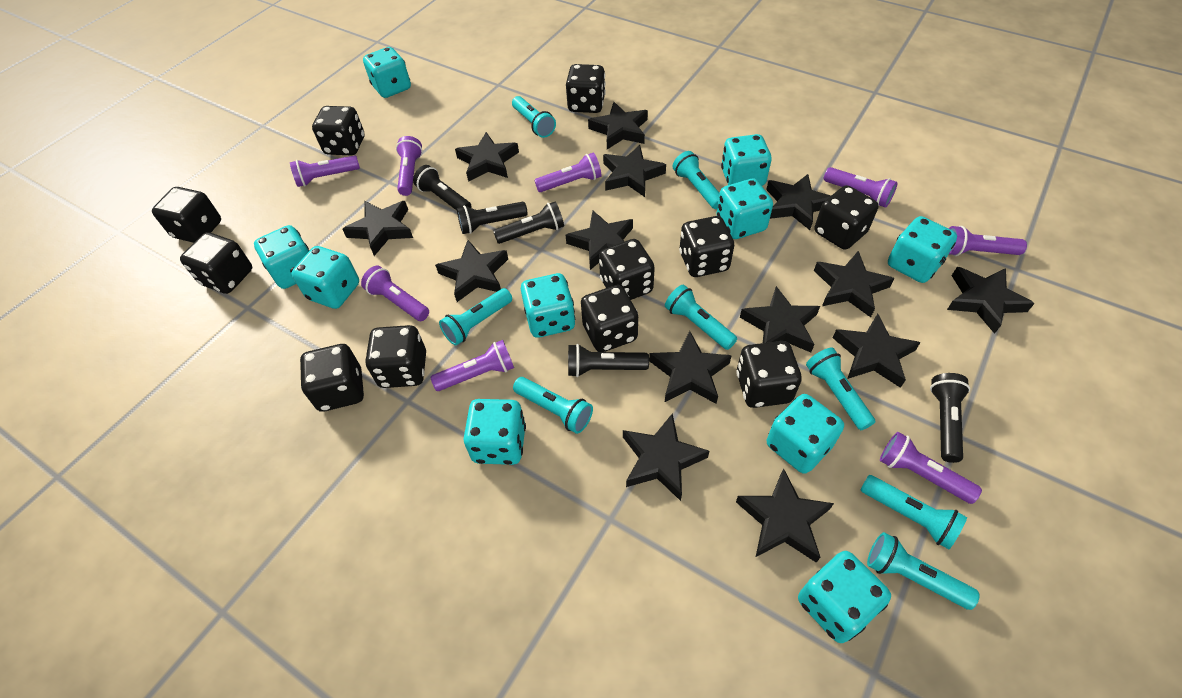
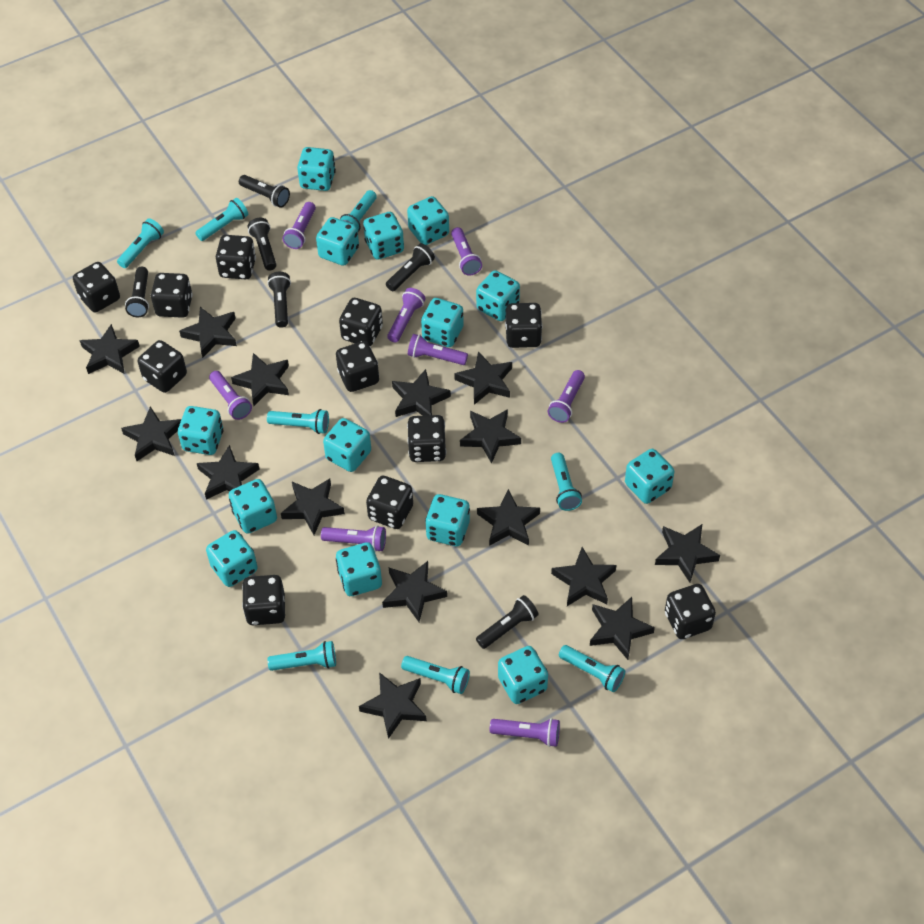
black flashlight: [413,165,472,210] [457,202,528,234] [493,202,564,244] [568,344,649,377] [930,373,970,463] = 5 -> [125,267,149,317] [239,175,290,208] [248,218,277,271] [267,272,291,328] [386,243,435,291] [476,595,539,649] = 6
black star: [342,201,413,256] [435,240,508,302] [455,132,519,182] [566,211,633,270] [588,102,648,149] [603,145,666,197] [623,413,709,501] [649,331,732,404] [736,468,834,563] [740,286,820,352] [766,174,831,230] [814,251,895,317] [833,313,921,388] [947,267,1035,334] = 14 -> [79,324,140,374] [121,406,181,461] [179,307,237,358] [197,445,259,500] [231,353,289,406] [281,479,345,535] [359,672,427,739] [382,561,447,622] [392,369,451,417] [454,351,512,405] [460,409,521,464] [477,489,540,546] [551,547,616,606] [590,597,655,660] [655,524,720,582] = 15
turquoise dice: [254,225,309,289] [291,246,359,309] [363,47,411,98] [464,399,526,465] [521,273,575,338] [717,179,773,239] [721,134,772,186] [767,394,844,474] [798,551,891,643] [888,216,957,283] = 10 -> [178,406,223,455] [206,530,258,587] [229,479,277,534] [297,147,336,191] [316,217,359,266] [323,418,371,472] [336,542,382,596] [363,212,404,260] [407,196,449,245] [421,298,464,347] [425,494,470,546] [476,270,520,321] [498,646,548,704] [625,449,674,504] = 14

